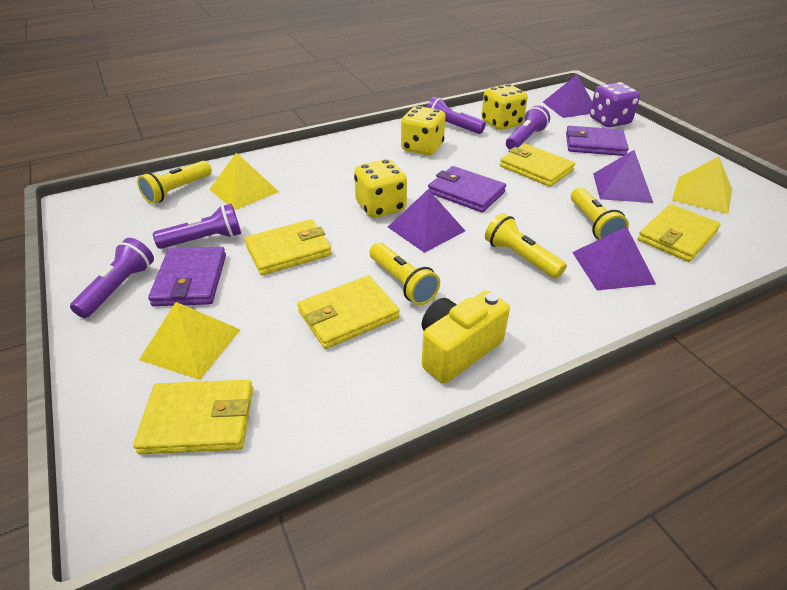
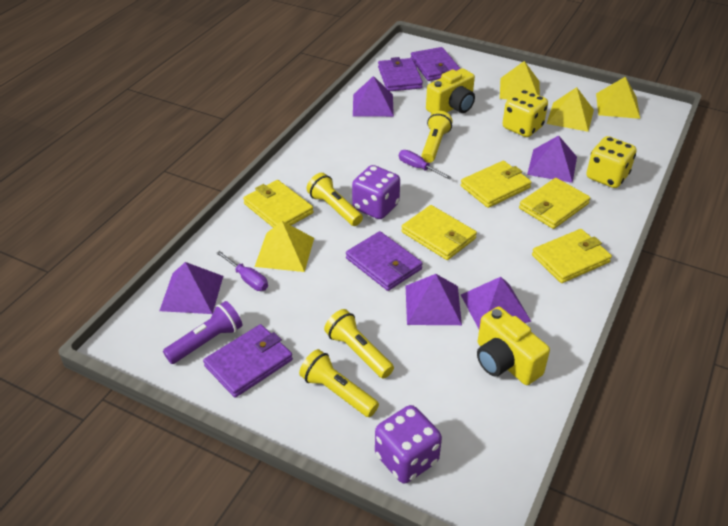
purple dice: [590,82,640,127] = 1 -> [352,165,400,219] [375,405,442,483] = 2
purple flashlight: [70,238,154,318] [153,204,241,249] [427,97,486,134] [506,105,550,150] = 4 -> [163,301,243,364] = 1
purple pyramid: [388,189,465,253] [543,75,592,118] [572,227,656,290] [593,150,653,203] = 4 -> [159,262,223,314] [353,76,394,117] [406,274,462,325] [461,277,532,329] [527,135,577,183] = 5
purple screwdriver: none = 0 -> [216,251,268,291] [399,150,452,179] = 2
purple wallet: [148,247,226,306] [428,166,506,213] [566,126,629,156] = 3 -> [203,324,293,398] [346,231,423,291] [378,57,423,91] [411,47,461,81] = 4
yellow camera: [422,290,510,384] = 1 -> [426,68,475,113] [477,307,550,385] = 2
yellow dice: [354,159,407,218] [401,106,445,155] [481,84,528,130] = 3 -> [503,90,548,137] [586,136,636,188] = 2
yellow pyramid: [139,302,240,380] [209,153,279,210] [672,157,732,214] = 3 -> [255,221,314,272] [500,61,540,99] [547,87,594,132] [596,77,640,119] = 4

